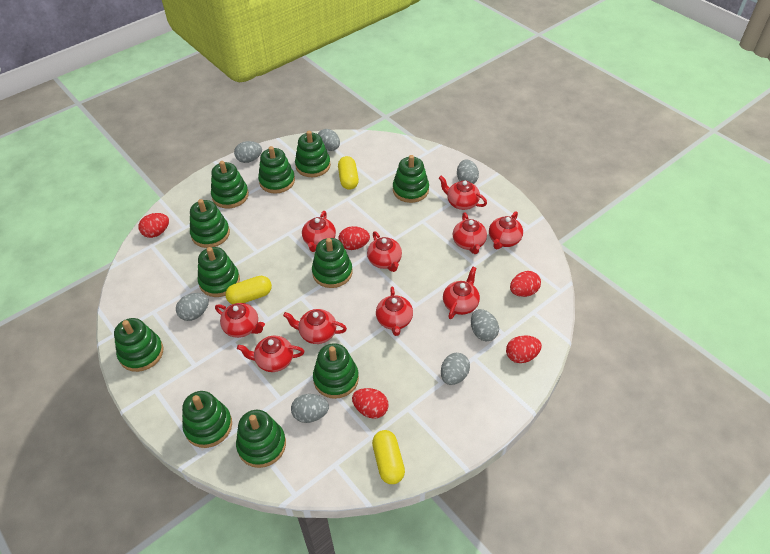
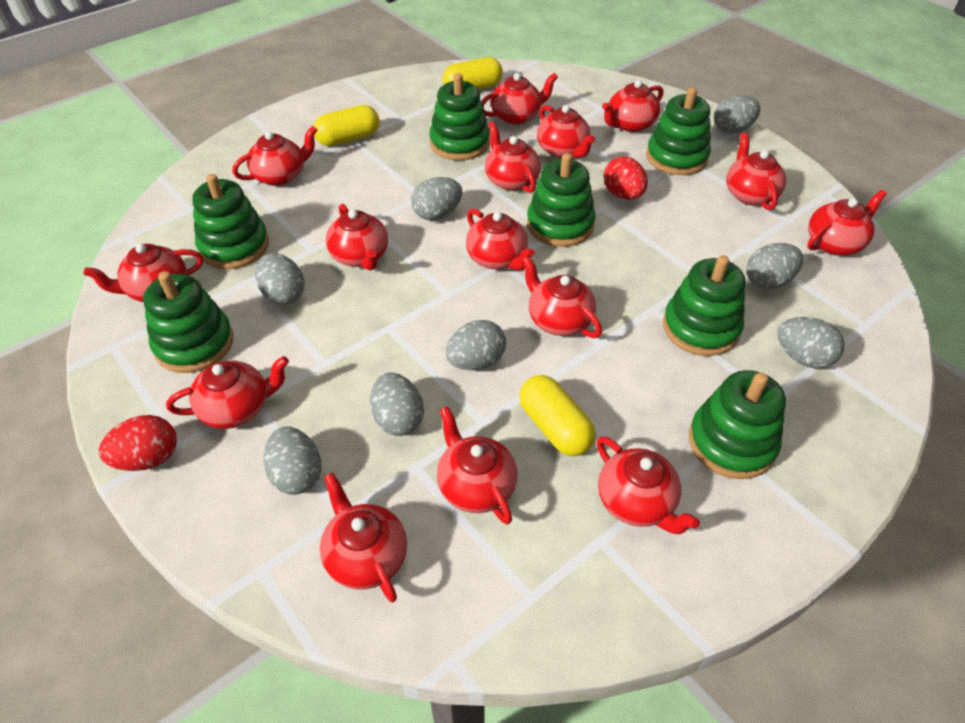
green stacking toy: [114,318,163,372] [182,391,232,448] [190,199,230,248] [198,247,240,297] [211,161,249,208] [236,410,286,468] [258,146,295,193] [295,131,331,177] [312,238,353,288] [313,343,359,399] [393,155,429,203] = 11 -> [143,271,233,373] [192,174,269,269] [429,73,490,160] [527,153,596,247] [646,87,711,175] [663,255,745,356] [689,370,786,479] = 7
grey egg: [176,293,209,321] [234,141,262,163] [291,394,329,423] [318,129,340,151] [441,353,470,385] [457,159,479,184] [471,309,499,341] = 7 -> [255,253,305,305] [263,426,322,495] [370,372,424,436] [411,177,462,221] [446,320,506,370] [714,95,761,134] [747,243,803,289] [777,317,844,368] = 8
red egg: [138,213,169,238] [339,226,370,250] [352,388,388,419] [506,335,542,363] [510,271,541,297] = 5 -> [99,415,177,471] [604,156,648,200] = 2
red teapot: [215,303,265,338] [237,336,304,372] [283,309,347,344] [302,211,336,252] [367,231,402,272] [376,287,413,336] [439,176,487,210] [443,267,480,319] [453,213,487,254] [489,211,523,249] = 10 -> [84,244,203,302] [166,356,289,429] [232,126,317,186] [320,472,407,603] [326,204,388,270] [437,406,517,525] [466,209,535,271] [481,73,558,125] [485,122,541,193] [522,256,602,338] [537,105,595,158] [597,436,700,534] [602,80,663,132] [726,133,786,210] [807,190,887,255] = 15

